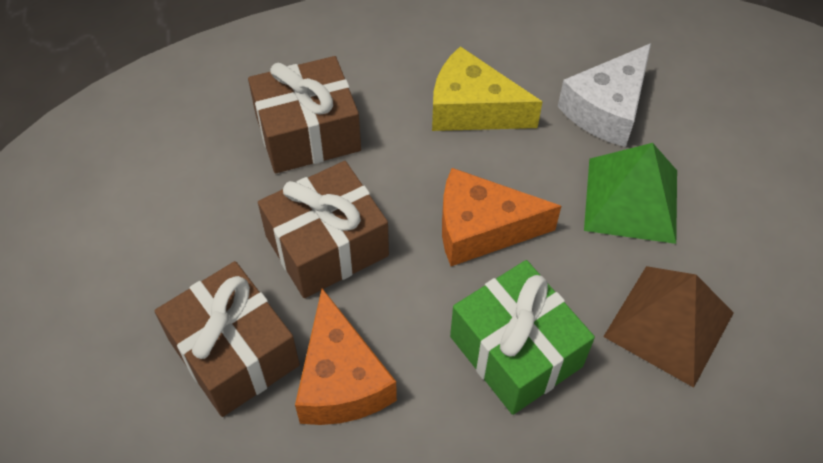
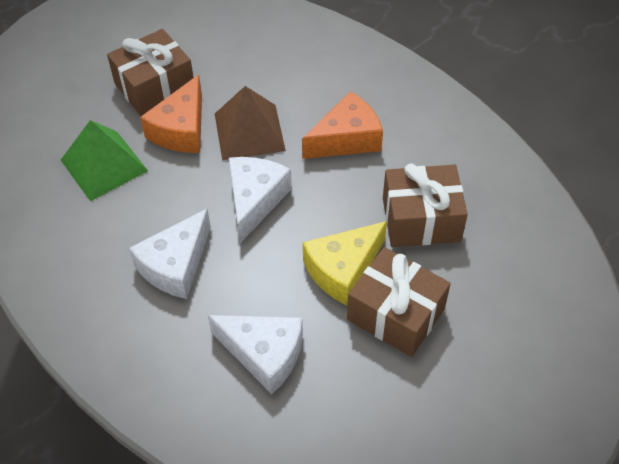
green gift: [450,260,595,415] = 1 -> none = 0
white cheese: [558,43,651,147] = 1 -> [129,208,211,299] [208,315,303,394] [229,157,292,243] = 3

